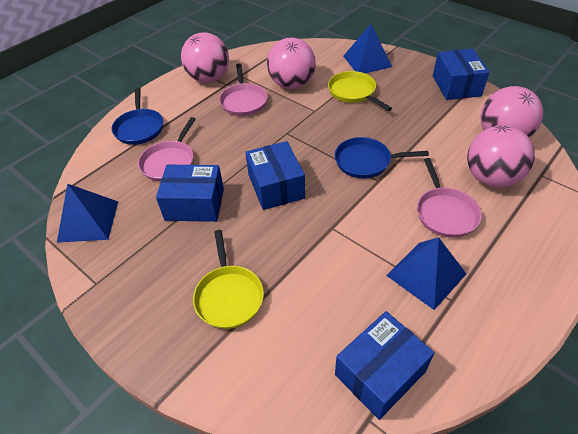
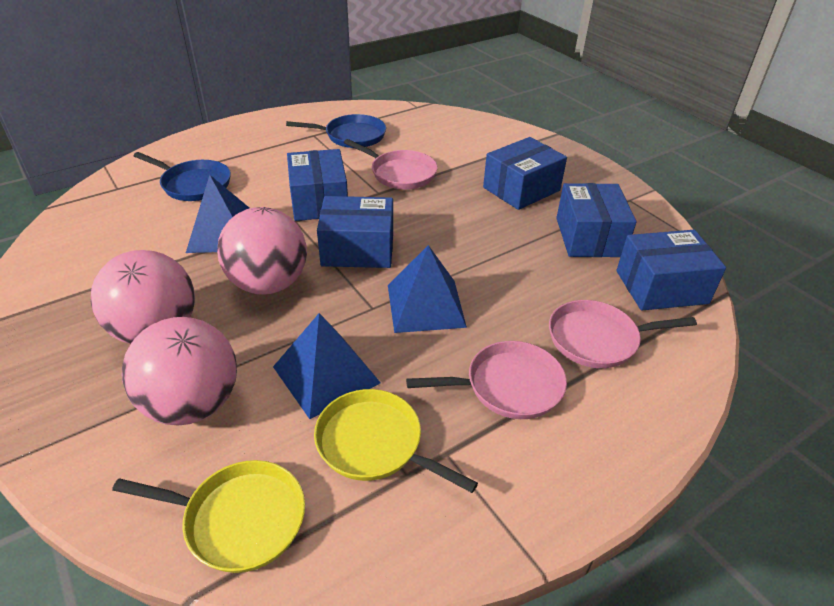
blue box: [156,165,224,222] [245,141,305,210] [335,311,434,420] [433,49,490,100] = 4 -> [287,149,348,221] [317,196,393,268] [483,137,567,210] [556,183,637,257] [616,230,726,310] = 5
pink ball: [181,32,229,83] [267,38,316,89] [467,125,535,188] [480,86,543,137] = 4 -> [91,250,195,344] [122,317,237,425] [217,207,307,295] = 3

